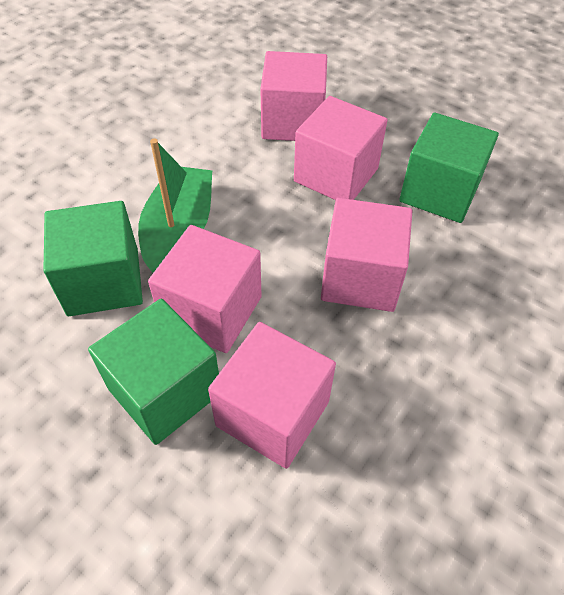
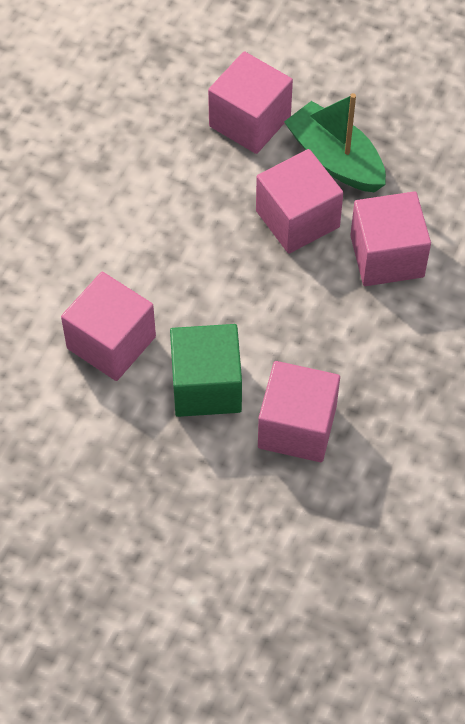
green cube: [43,201,143,316] [88,299,219,445] [399,113,499,223] = 3 -> [170,324,242,417] = 1

